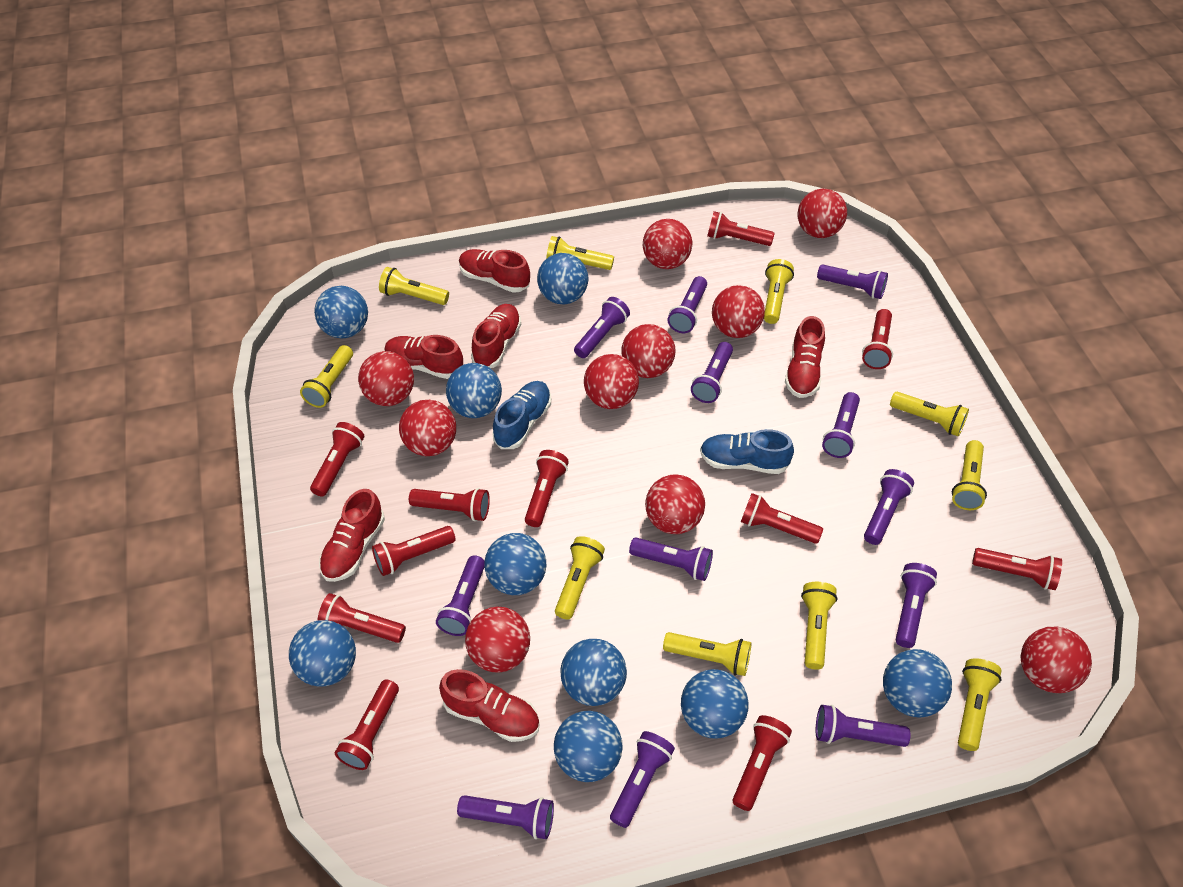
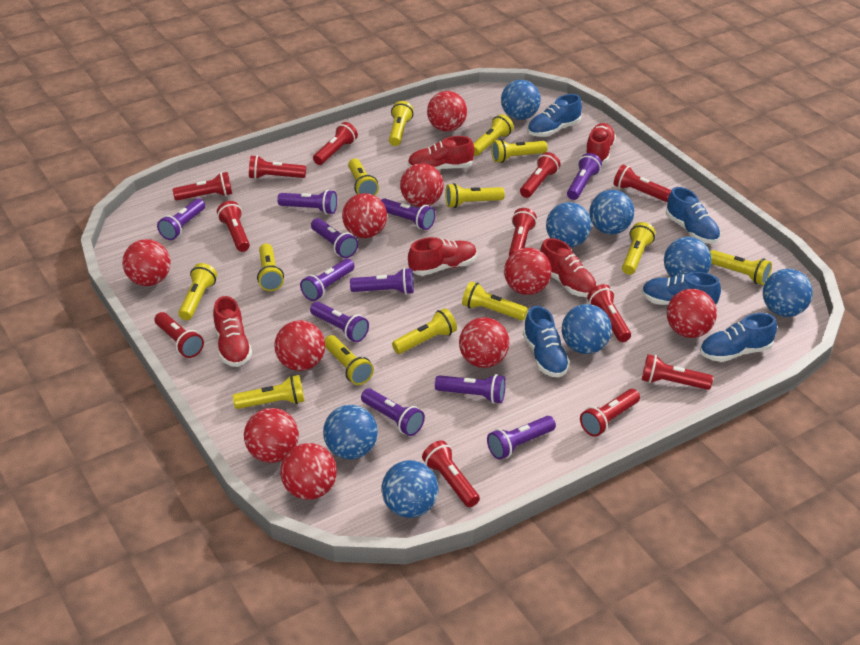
blue ball: [289,620,356,687] [314,286,368,338] [446,363,502,418] [484,533,546,595] [537,253,588,304] [554,711,623,782] [561,639,627,706] [681,669,749,739] [883,649,952,718] = 9 -> [323,405,378,459] [382,460,439,518] [501,80,541,120] [546,202,591,247] [562,304,612,354] [589,190,634,235] [664,237,712,278] [763,269,813,317] = 8
blue shoe: [492,381,551,449] [700,429,794,474] = 2 -> [523,306,570,378] [527,94,582,137] [642,272,721,305] [666,187,720,244] [700,313,777,362] = 5
purple flashlight: [436,555,485,636] [457,795,554,839] [574,297,630,358] [610,731,675,828] [629,538,713,581] [668,276,707,333] [691,342,733,403] [816,705,910,747] [817,264,888,299] [822,392,860,458] [864,469,914,545] [896,563,937,648] = 12 -> [157,198,205,240] [277,190,337,215] [300,259,355,301] [310,302,369,342] [311,218,358,258] [350,268,414,295] [361,389,425,436] [381,198,436,230] [435,374,506,404] [487,416,556,460] [567,153,602,200] = 11
red flashlight: [310,422,364,497] [317,593,406,643] [335,680,399,770] [372,526,456,576] [409,488,490,521] [525,450,569,527] [707,211,775,246] [733,715,792,811] [741,493,823,544] [862,309,893,369] [972,548,1062,590] = 11 -> [154,312,204,358] [173,172,232,200] [217,201,250,252] [249,155,306,179] [313,122,358,165] [422,440,480,507] [509,208,537,256] [520,152,561,198] [580,389,640,437] [587,284,631,342] [614,165,671,202] [642,354,713,390] = 12
red shoe: [319,489,385,582] [384,335,463,379] [439,669,540,742] [459,249,530,293] [471,304,521,368] [785,316,825,398] = 6 -> [213,296,252,367] [407,136,474,170] [408,237,477,276] [540,238,597,297] [586,123,616,164] = 5
yellow flashlight: [300,345,353,408] [379,267,449,305] [546,236,614,270] [555,536,605,620] [663,632,751,676] [764,259,794,324] [801,582,837,670] [890,392,969,436] [952,440,987,510] [958,658,1002,751] = 10 -> [178,263,217,320] [233,375,305,409] [257,244,284,291] [325,335,374,385] [348,159,379,196] [389,101,413,146] [392,308,457,354] [445,183,505,208] [462,281,528,321] [473,114,514,156] [491,139,548,163] [622,222,655,275] [710,250,772,285] = 13

